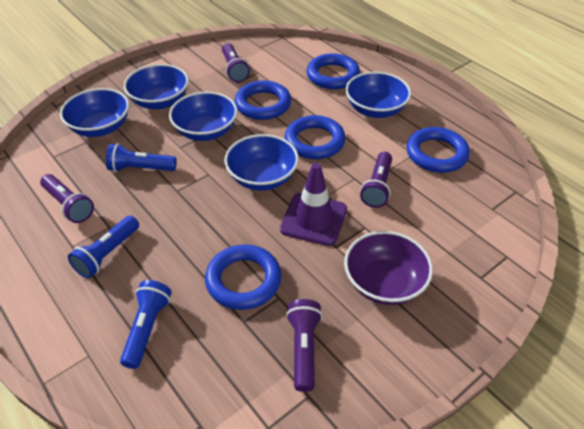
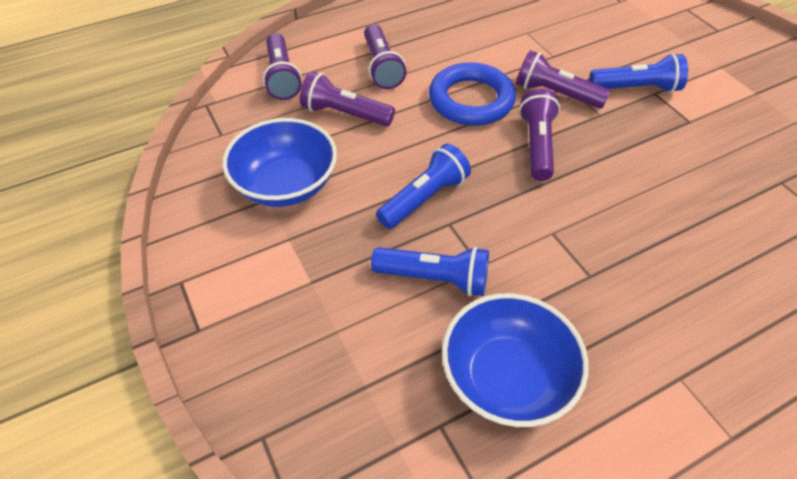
blue bowl: [60,88,129,137] [124,64,189,109] [169,91,237,141] [224,134,299,190] [346,72,411,118] = 5 -> [222,118,337,207] [442,293,589,427] = 2
blue ring: [205,245,282,310] [234,80,291,120] [285,115,346,159] [306,53,360,89] [407,127,470,173] = 5 -> [429,62,516,126] = 1
purple bowl: [344,231,433,305] = 1 -> none = 0
purple flashlight: [40,174,94,223] [222,43,250,82] [286,299,322,392] [360,152,392,208] = 4 -> [263,33,302,100] [300,71,395,127] [364,24,407,89] [516,50,610,109] [519,88,560,181] = 5
purple traffic cone: [280,163,347,246] = 1 -> none = 0

